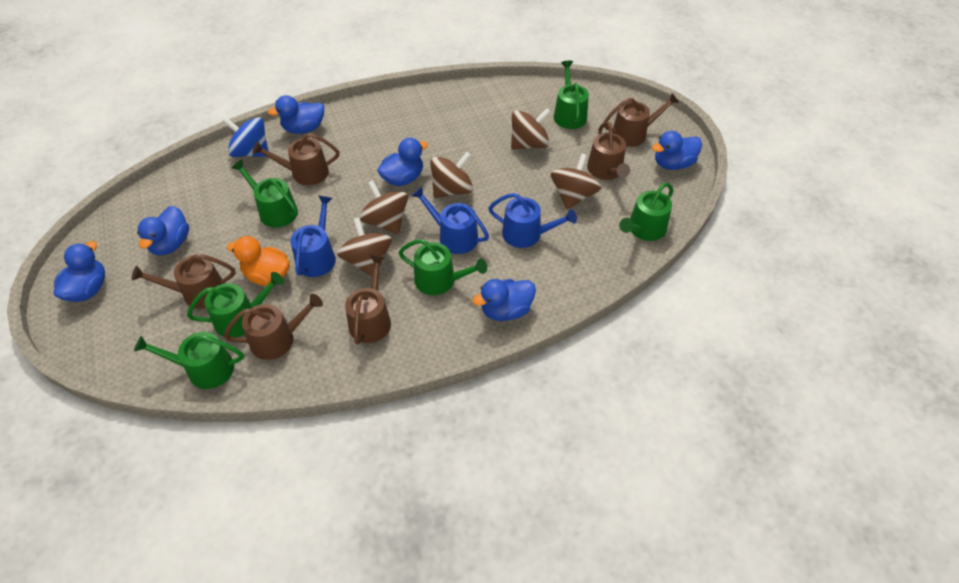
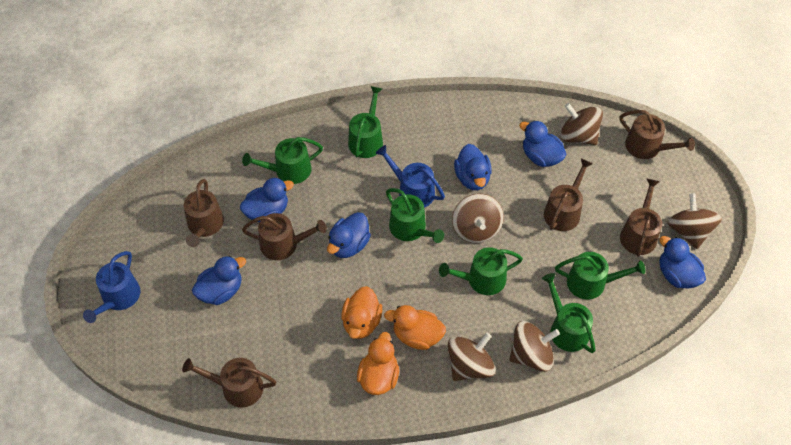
blue spinning top: [223,117,268,157] = 1 -> none = 0
blue watering can: [291,196,336,277] [412,187,489,254] [489,193,577,248] = 3 -> [83,251,141,323] [376,145,445,208] = 2
orange duck: [227,236,290,286] = 1 -> [341,286,382,339] [357,332,399,395] [384,305,446,350] = 3

